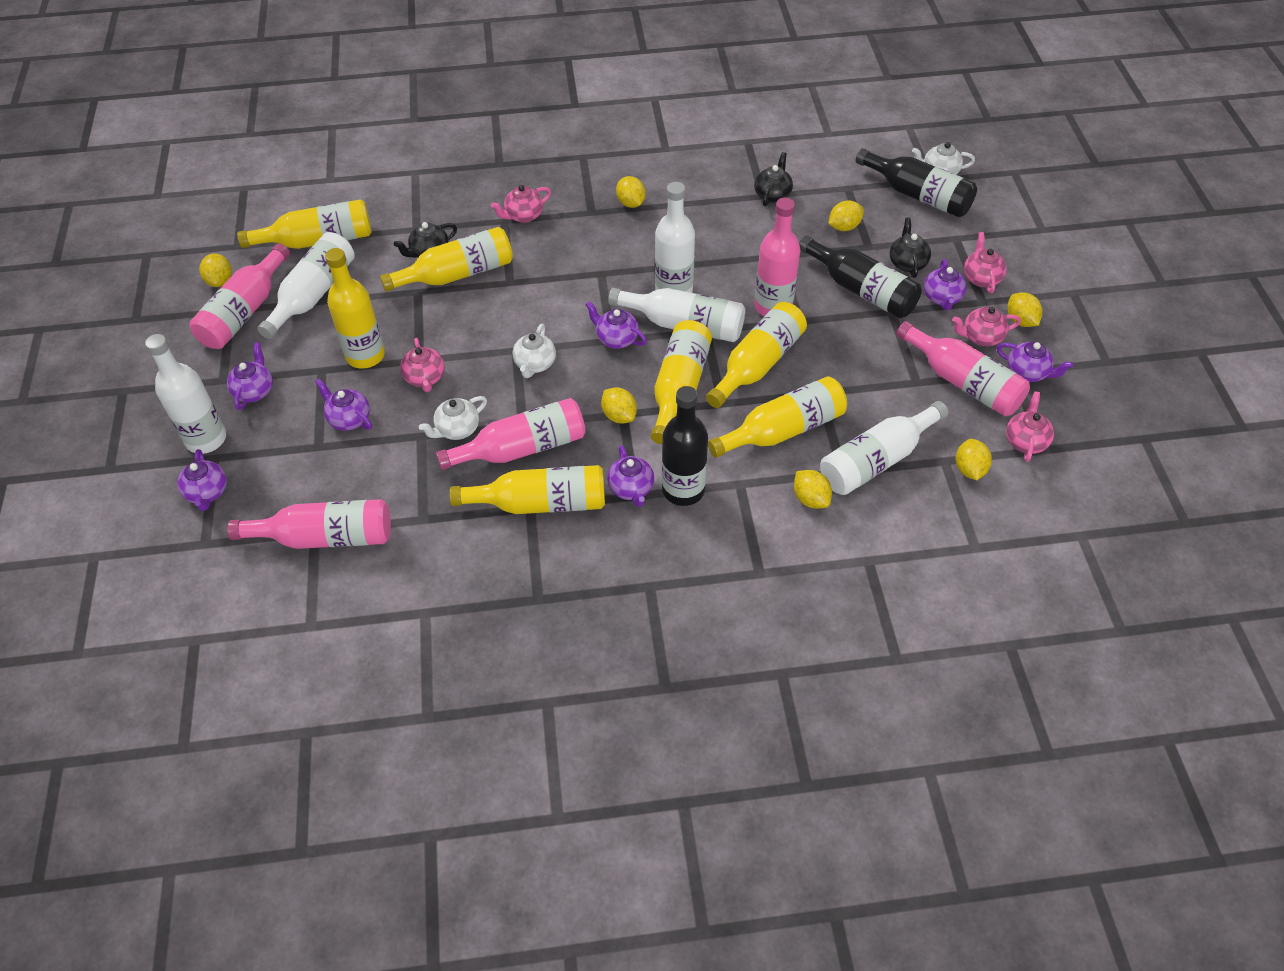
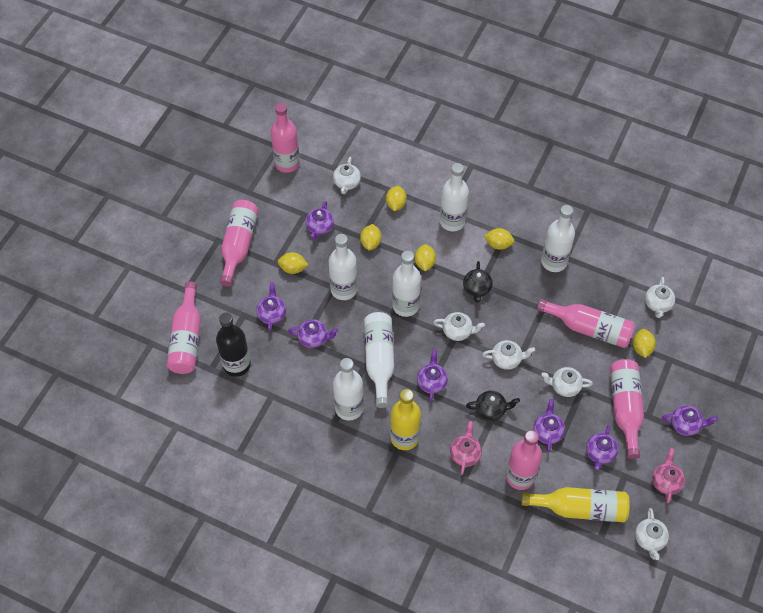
black bottle: [662,386,708,506] [799,235,922,318] [856,148,977,217] = 3 -> [216,313,251,377] = 1
black teapot: [394,222,457,257] [754,152,793,206] [890,217,931,278] = 3 -> [463,261,493,302] [466,391,520,421] = 2
pink bottle: [189,243,290,349] [227,499,391,549] [436,398,586,470] [755,198,800,316] [896,321,1030,416] = 5 -> [167,281,201,374] [220,200,258,287] [271,103,300,173] [506,430,542,490] [537,299,635,348] [610,359,644,459] = 6
pink teapot: [400,338,445,392] [491,185,551,223] [952,307,1021,346] [964,232,1007,293] [1006,391,1054,462] = 5 -> [450,421,482,475] [652,448,685,503] = 2
white bottle: [145,334,226,454] [257,232,355,339] [608,288,745,342] [655,182,695,293] [820,401,948,495] = 5 -> [329,234,358,300] [333,358,364,421] [364,312,394,408] [392,251,421,317] [440,163,469,231] [541,205,575,272] = 6
white teapot: [419,396,487,440] [513,324,556,378] [912,142,975,175] = 3 -> [333,157,361,194] [433,312,485,341] [482,340,535,370] [541,367,593,397] [635,508,669,560] [645,277,675,318] = 6
yellow bottle: [237,199,372,249] [325,248,385,369] [380,227,513,292] [450,465,605,514] [651,320,712,444] [706,302,807,408] [708,376,847,458] = 7 -> [390,389,421,450] [521,487,630,522] = 2
yellow lemon: [199,254,232,287] [601,387,637,423] [616,176,646,208] [794,470,832,509] [828,200,864,231] [956,439,992,480] [1007,292,1042,327] = 7 -> [277,252,308,274] [360,224,382,250] [386,186,407,211] [415,244,436,271] [484,228,515,250] [633,329,656,358] = 6

